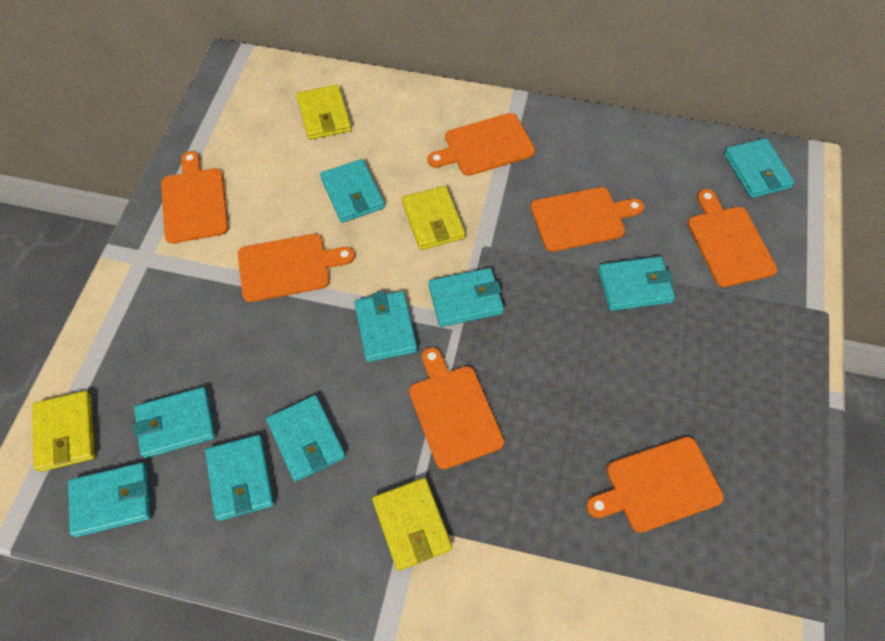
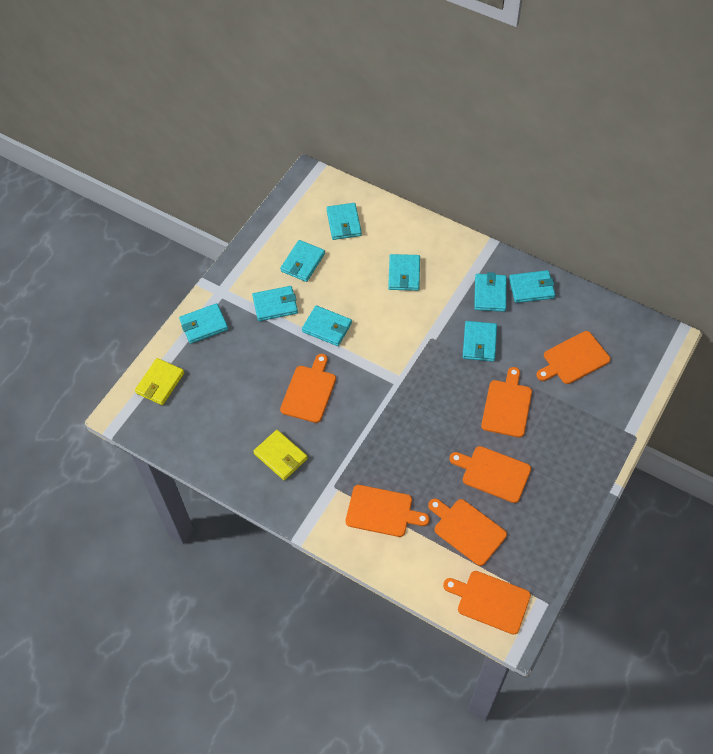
yellow wallet: [32,391,95,472] [297,84,352,140] [372,478,452,571] [402,186,465,250] = 4 -> [135,358,184,405] [253,430,308,480] = 2

